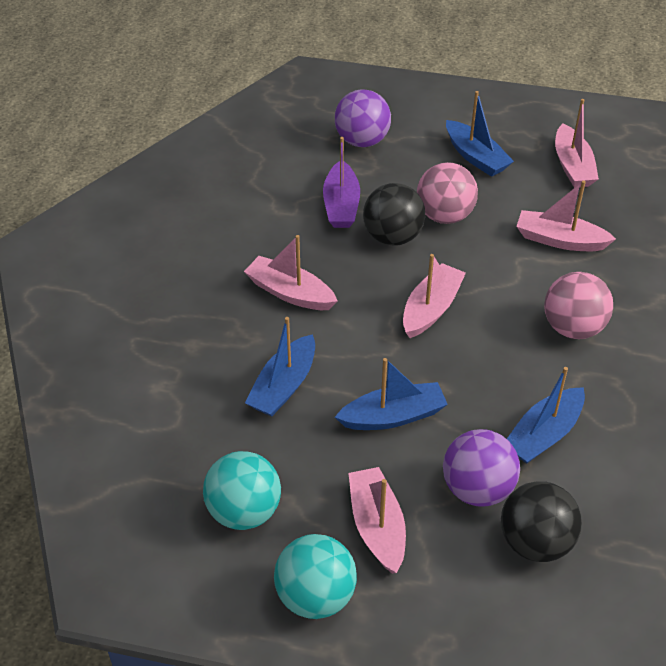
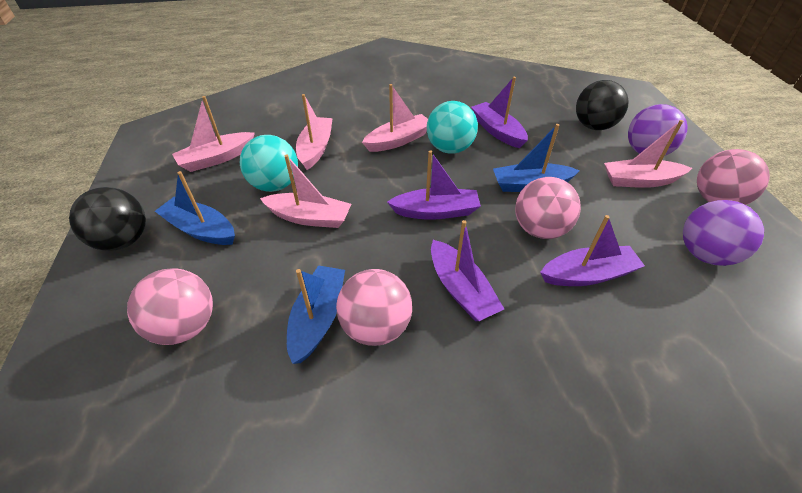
blue boat: [245,317,315,417] [335,358,448,430] [446,91,514,177] [507,367,585,464] = 4 -> [155,171,235,245] [287,265,345,364] [493,124,580,192] = 3
pink ball: [417,162,478,224] [544,272,613,339] = 2 -> [127,268,213,345] [336,269,412,346] [515,177,581,239] [697,149,770,205] = 4
purple boat: [323,137,360,228] = 1 -> [387,150,481,220] [431,220,504,321] [471,77,528,148] [540,215,645,286] = 4

